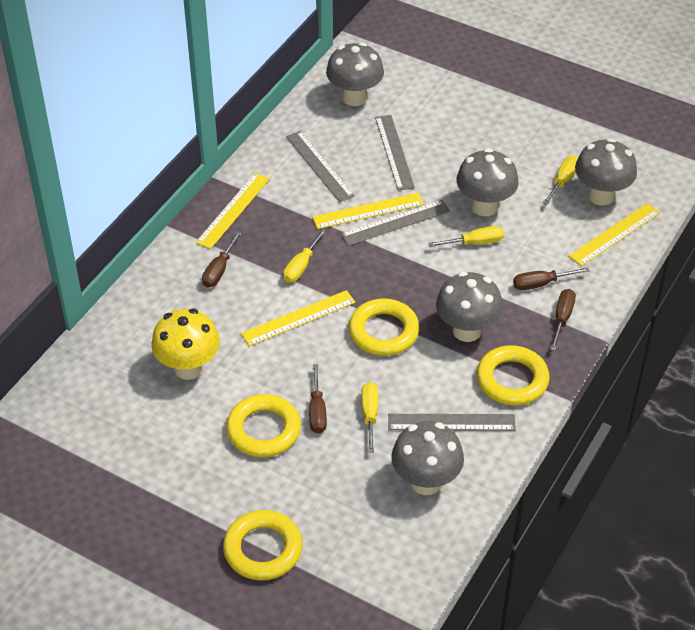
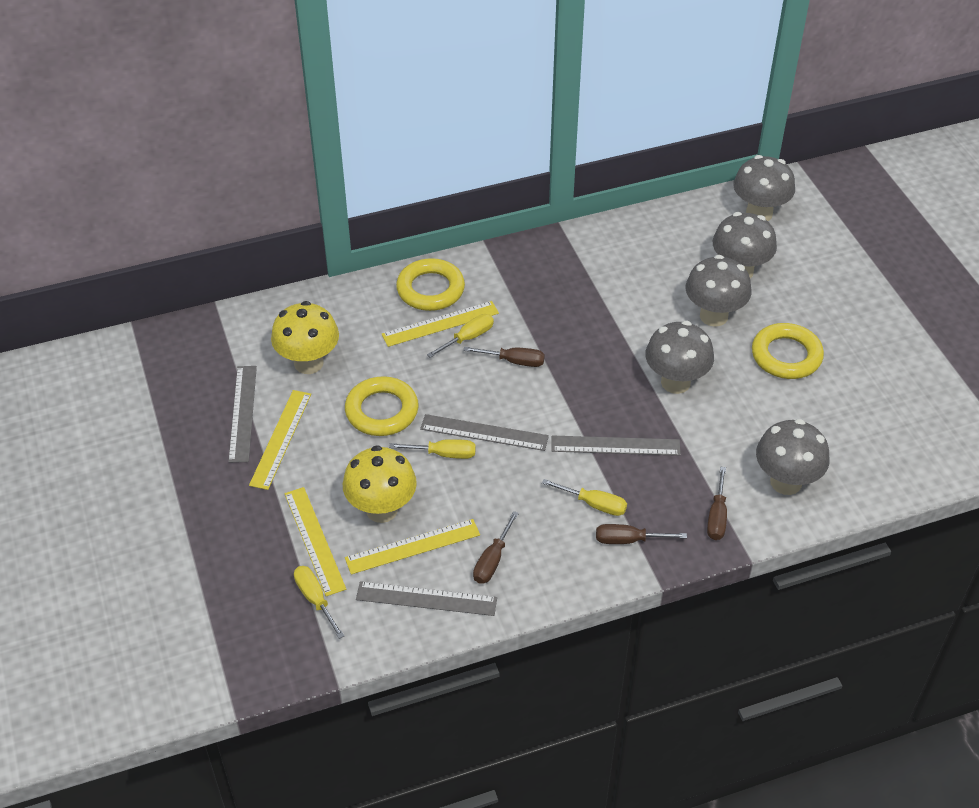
yellow mushroom: [151,308,220,380] = 1 -> [271,301,339,374] [343,445,417,523] = 2
yellow ring: [223,510,303,580] [226,394,301,457] [349,299,420,356] [477,345,550,405] = 4 -> [345,376,419,436] [396,258,465,311] [752,323,824,379] = 3

